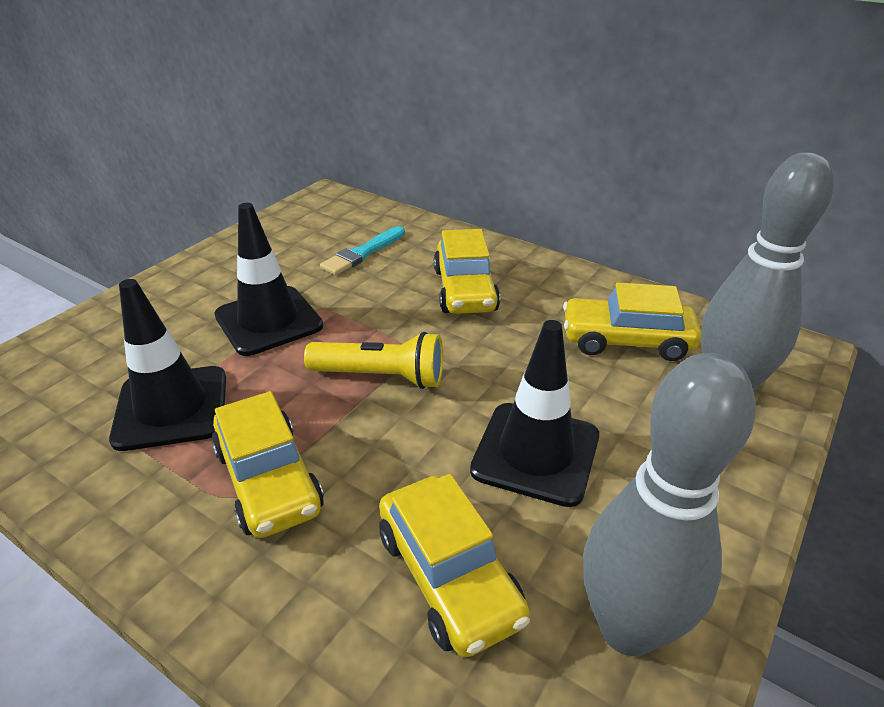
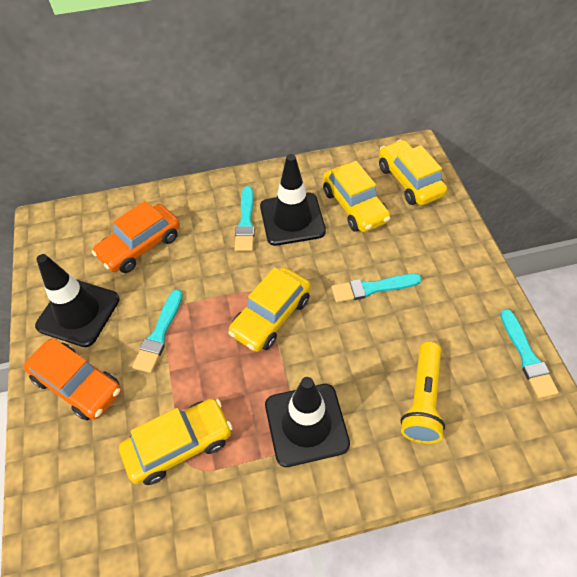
grey bowling pin: [583,353,756,656] [701,152,834,391] = 2 -> none = 0
orange car: none = 0 -> [24,338,121,421] [92,201,180,273] = 2
turquoise brush: [320,226,405,275] = 1 -> [132,289,183,373] [235,186,255,251] [332,274,422,303] [500,309,559,398] = 4

